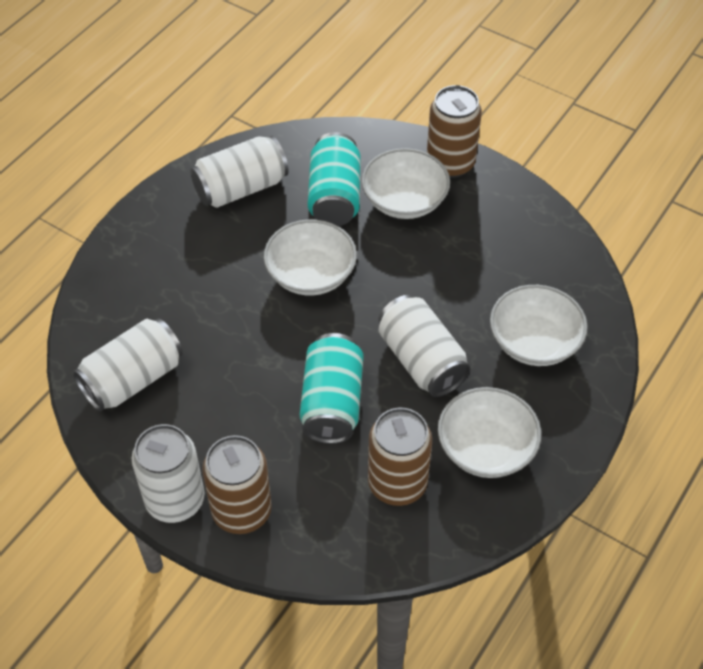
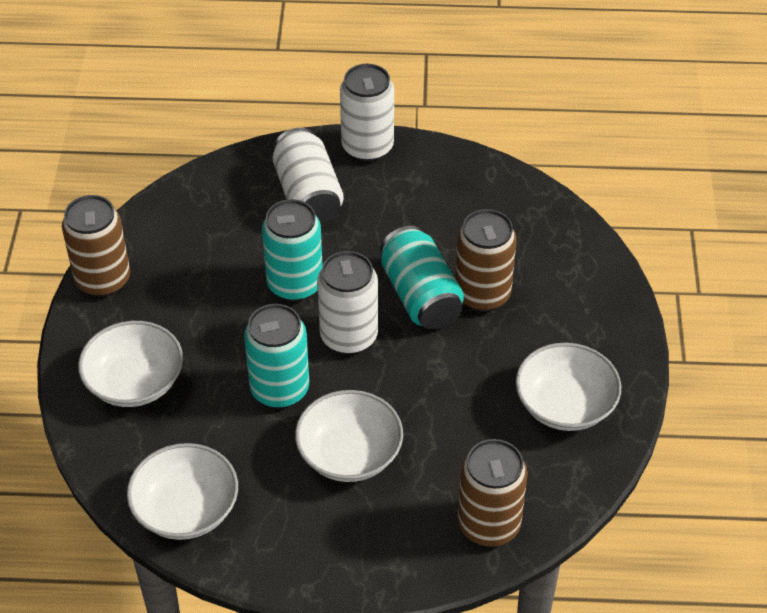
turquoise can: [300,333,364,444] [308,132,361,226] = 2 -> [244,304,309,408] [262,199,323,302] [380,226,464,329] = 3
white can: [73,318,183,412] [132,424,205,523] [190,136,289,208] [379,295,471,397] = 4 -> [273,128,344,224] [317,251,378,355] [340,64,394,162] = 3

